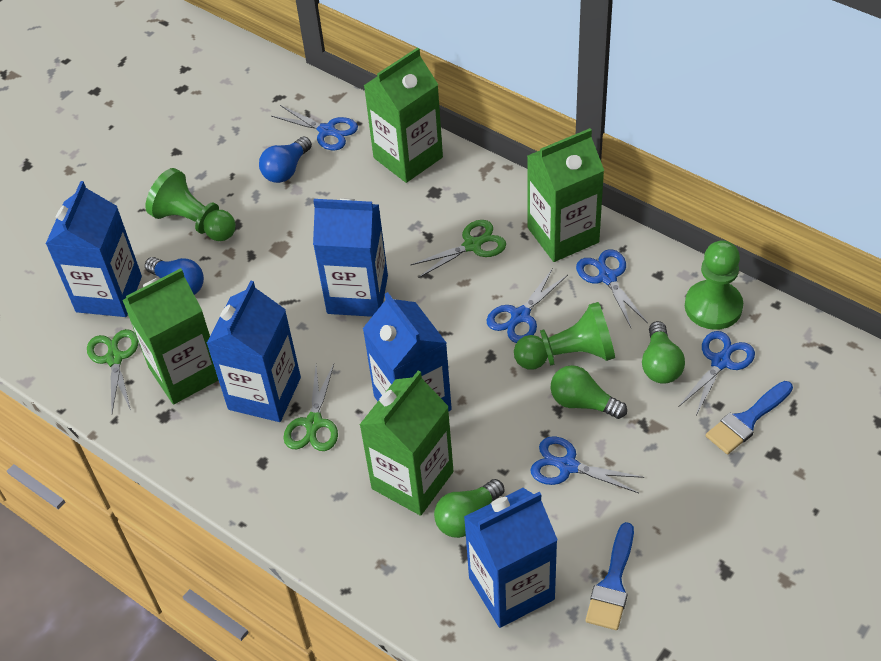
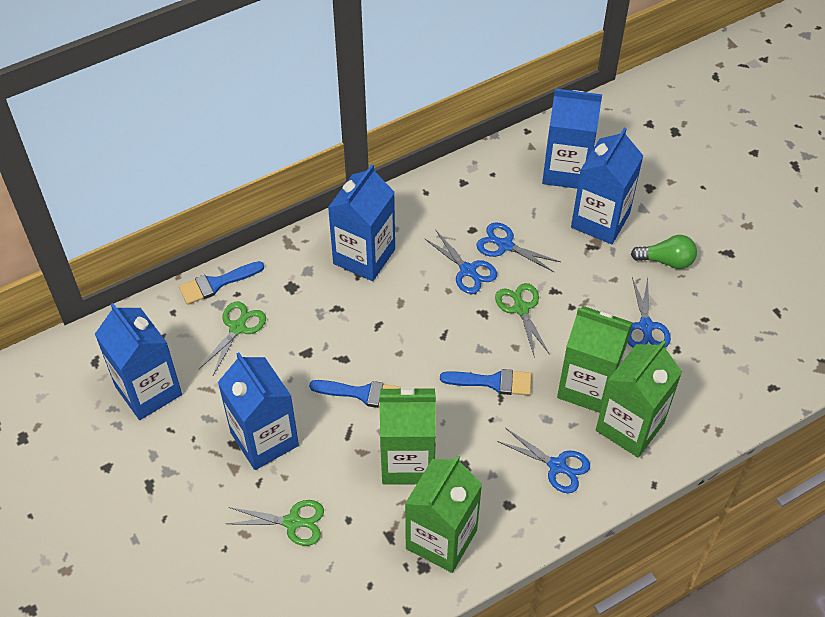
blue brush: [586,522,634,630] [706,381,793,454] = 2 -> [179,261,264,305] [309,380,402,408] [440,369,532,396] = 3
blue light bulb: [145,257,204,295] [259,137,312,183] = 2 -> none = 0
blue scissors: [271,105,358,151] [487,268,568,343] [530,436,644,493] [576,249,648,327] [678,331,755,415] = 5 -> [424,231,497,294] [476,223,560,272] [497,428,590,493] [628,277,671,348] = 4
green light bulb: [434,479,504,538] [551,365,627,419] [642,321,685,384] = 3 -> [631,235,697,269] = 1
green pawn: [145,168,236,241] [514,302,615,370] [685,240,743,330] = 3 -> none = 0

